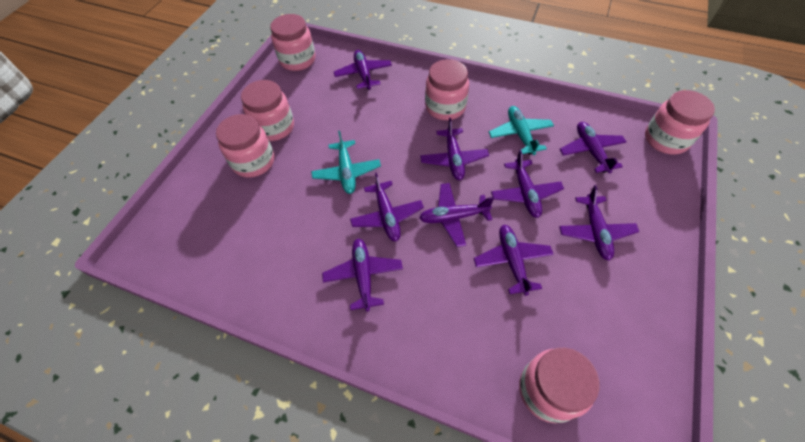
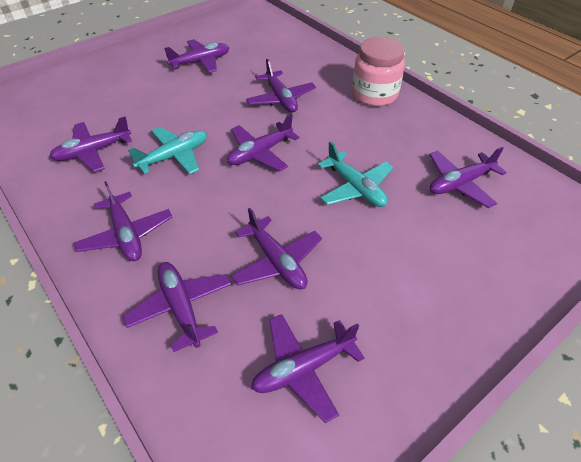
pink jar: [216,114,274,178] [241,80,294,141] [270,14,315,71] [425,59,469,120] [519,348,600,423] [645,90,715,154] = 6 -> [352,37,405,106] = 1

